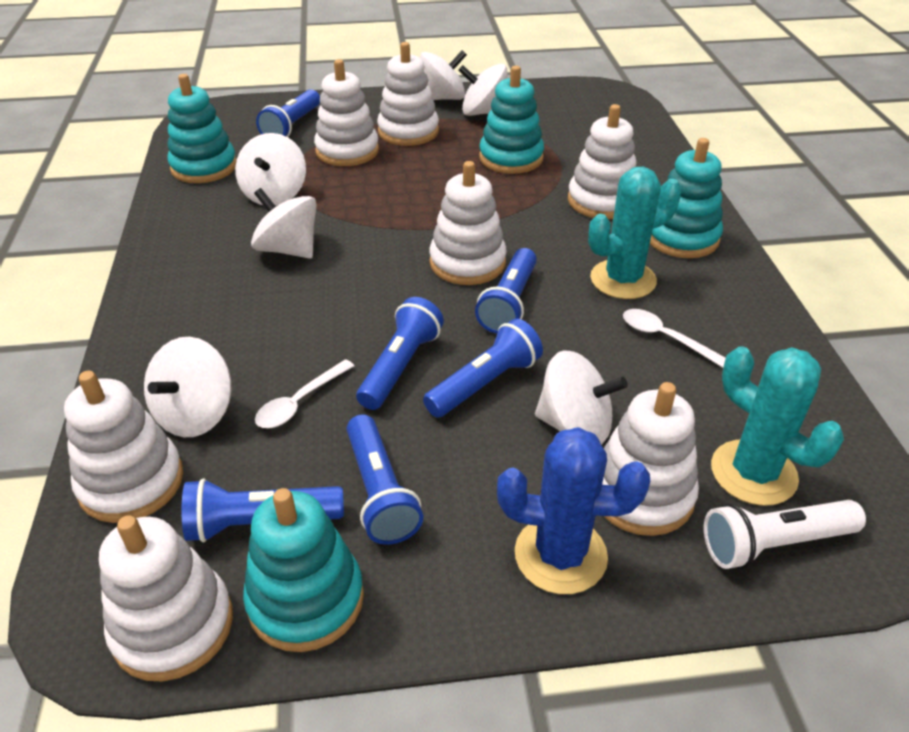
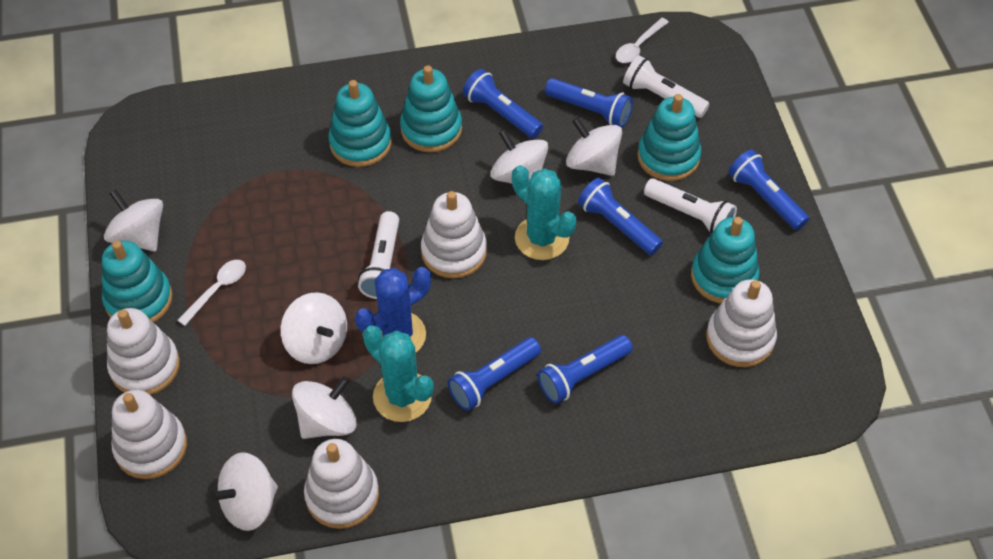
turquoise stacking toy: [167,74,237,183] [243,488,364,652] [479,66,544,174] [650,138,723,258] = 4 -> [102,240,173,323] [328,80,392,167] [400,65,462,152] [637,94,701,181] [691,217,760,304] = 5
white flashlight: [704,500,866,569] = 1 -> [358,211,399,299] [623,55,709,118] [644,178,737,233] = 3
white stacking toy: [64,371,183,523] [99,515,233,681] [314,59,379,166] [377,42,439,146] [429,161,507,285] [568,104,636,219] [602,382,699,536] = 7 -> [107,308,180,395] [111,390,187,479] [304,439,379,529] [421,191,487,279] [706,279,777,367] = 5

